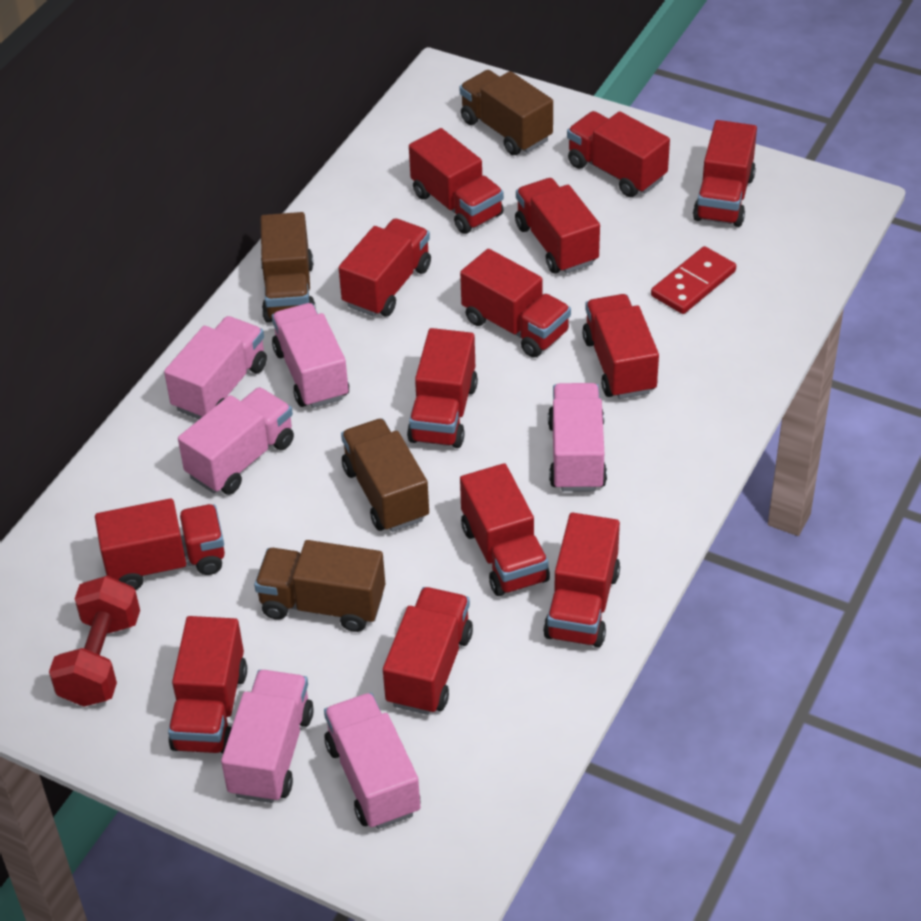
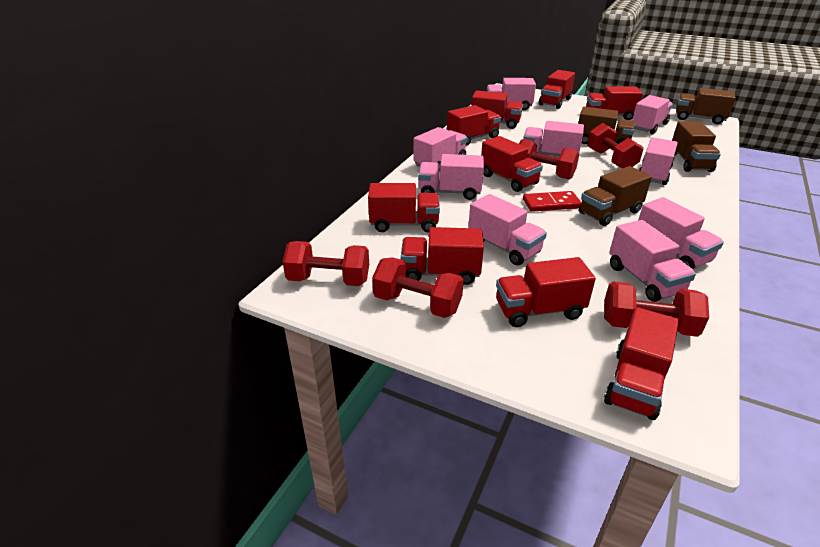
pink truck: [164,316,267,419] [178,387,294,495] [221,670,314,803] [272,303,349,408] [324,693,421,829] [548,383,607,492] = 6 -> [413,127,467,172] [418,154,484,200] [468,194,547,265] [487,78,536,110] [523,121,584,156] [609,220,696,302] [632,95,673,134] [639,137,678,185] [639,197,724,269] = 9
red dumbbell: [49,576,140,707] = 1 -> [283,241,369,286] [372,257,464,318] [519,139,579,179] [587,123,644,168] [604,281,709,337] = 5
red truck: [95,498,225,590] [168,616,247,753] [339,218,431,317] [383,587,473,715] [407,328,478,448] [409,128,504,234] [460,249,571,358] [460,463,550,596] [515,178,600,274] [543,513,620,647] [567,111,670,197] [582,294,659,399] [693,120,757,227] = 13 -> [368,183,440,233] [401,227,484,285] [447,105,501,146] [471,90,523,129] [481,136,543,192] [496,257,596,327] [539,70,575,109] [586,86,643,120] [604,307,679,420] = 9

